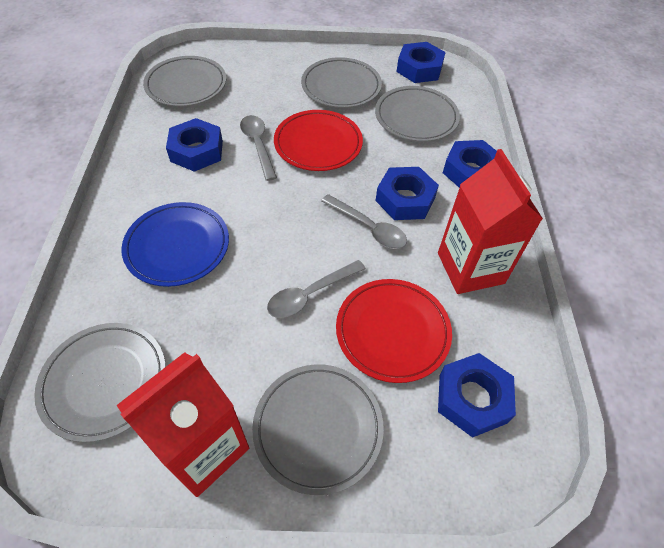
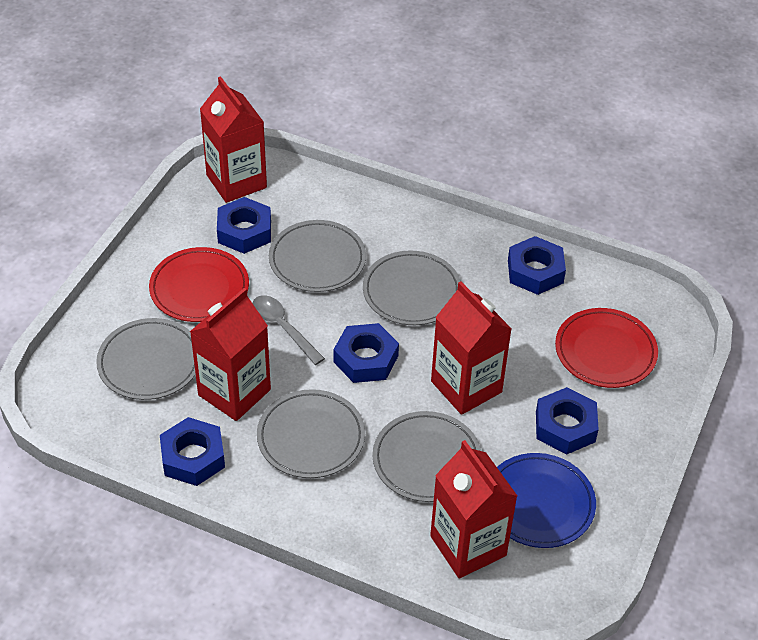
grey spoon: [240,115,277,181] [267,260,366,318] [321,194,407,249] = 3 -> [252,295,325,365] = 1
red carton: [117,352,249,497] [438,149,543,294] = 2 -> [190,288,271,421] [200,76,267,203] [430,440,517,579] [431,281,512,415] = 4

